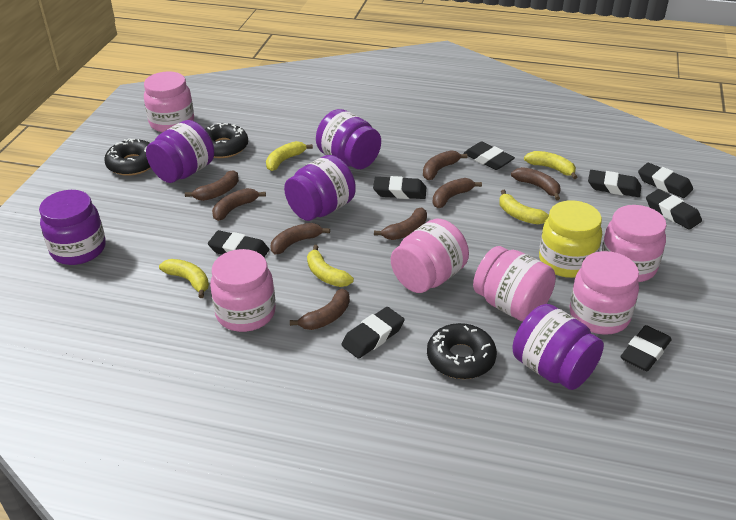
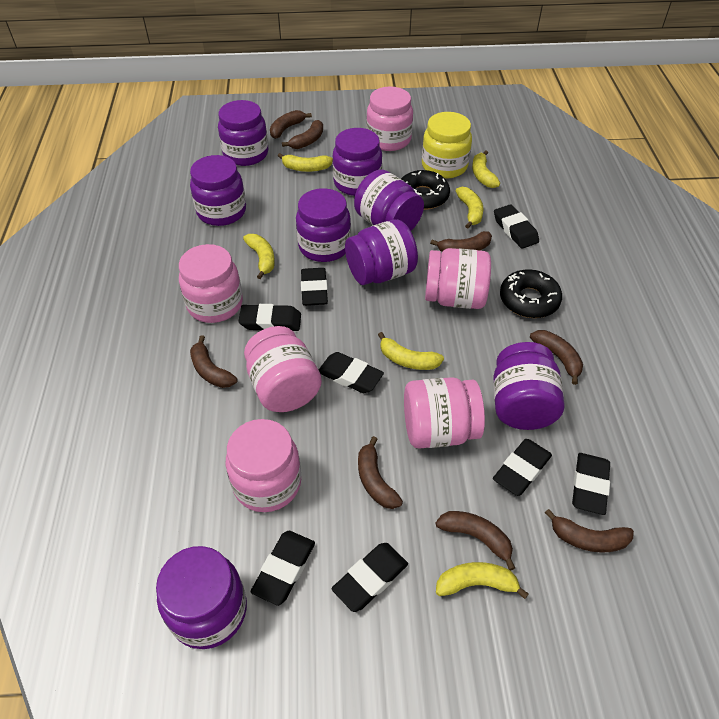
black donut: [104,138,151,176] [205,123,248,158] [427,323,497,379] = 3 -> [401,170,450,210] [500,269,562,318] = 2
purple jar: [39,190,106,265] [146,120,214,183] [284,155,356,221] [316,109,381,169] [512,304,604,390] = 5 -> [156,546,247,649] [190,155,246,226] [218,100,269,166] [296,188,351,262] [332,128,382,196] [345,219,418,285] [354,170,424,231] [493,342,564,430] = 8
yellow banana: [159,259,209,298] [266,141,313,171] [307,245,354,287] [499,190,549,224] [524,151,577,179] = 5 -> [243,234,275,279] [278,153,333,172] [378,332,444,370] [436,562,529,599] [456,187,483,228] [472,150,500,188] = 6

